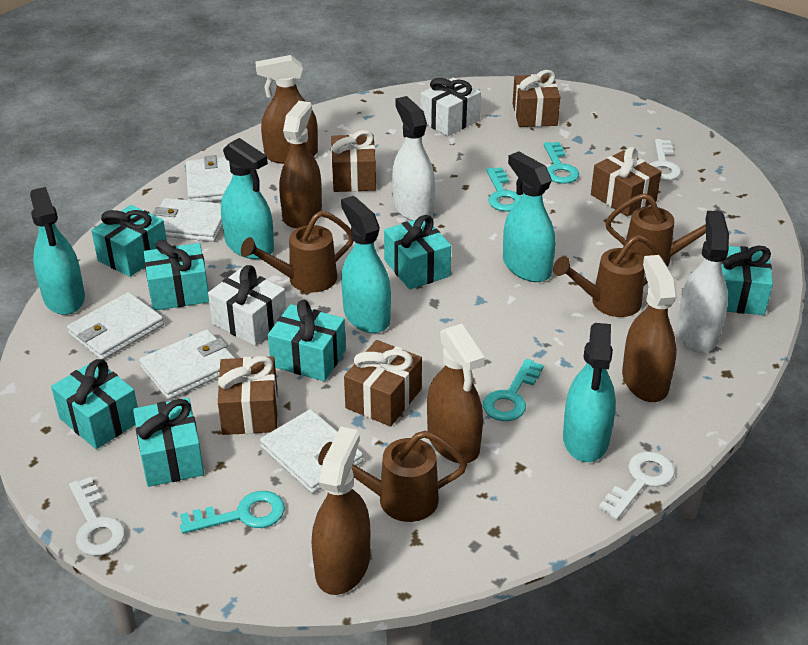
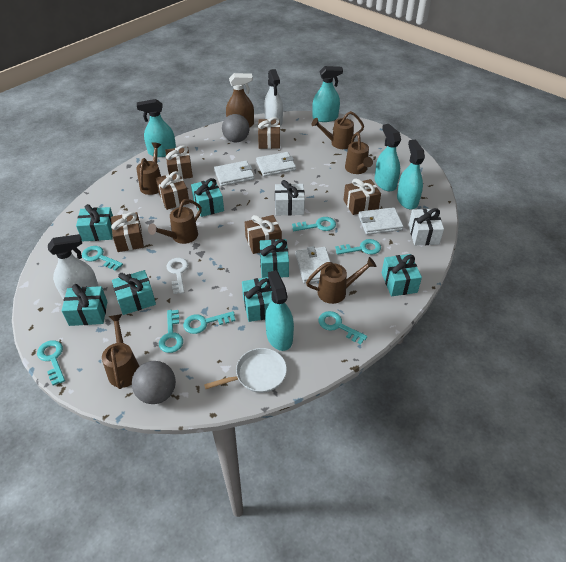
brown gift: [218,356,278,435] [331,130,376,192] [344,340,422,426] [513,70,560,127] [591,147,662,217] = 5 -> [111,212,144,252] [156,171,189,210] [165,145,193,179] [245,215,282,254] [258,117,280,149] [344,179,381,215] = 6
brown spray bottle: [255,55,318,164] [279,101,322,228] [312,427,370,595] [427,324,485,463] [622,255,677,402] = 5 -> [226,73,254,128] = 1
brown watering can: [241,211,353,293] [318,431,467,522] [553,235,665,317] [605,193,718,266] = 4 -> [102,314,140,389] [136,142,161,195] [148,199,202,244] [306,257,376,304] [311,111,364,149] [345,132,373,174] = 6
grey ball: none = 0 -> [132,361,176,404] [222,114,249,143] = 2
turquoise key: [180,491,285,534] [483,359,544,421] [486,167,522,212] [544,142,579,184] = 4 -> [37,340,65,385] [82,246,123,271] [159,310,183,353] [183,311,235,334] [292,217,336,231] [318,311,367,344] [335,239,381,255] = 7
white key: [69,477,125,556] [599,451,675,520] [650,139,681,181] = 3 -> [166,258,188,294] = 1
white pan: none = 0 -> [204,348,287,393] = 1
white wallet: [67,292,164,360] [139,329,235,400] [152,198,223,242] [186,155,233,202] [260,409,363,494] = 5 -> [214,161,254,186] [256,152,296,176] [295,246,331,283] [358,207,404,235] = 4

